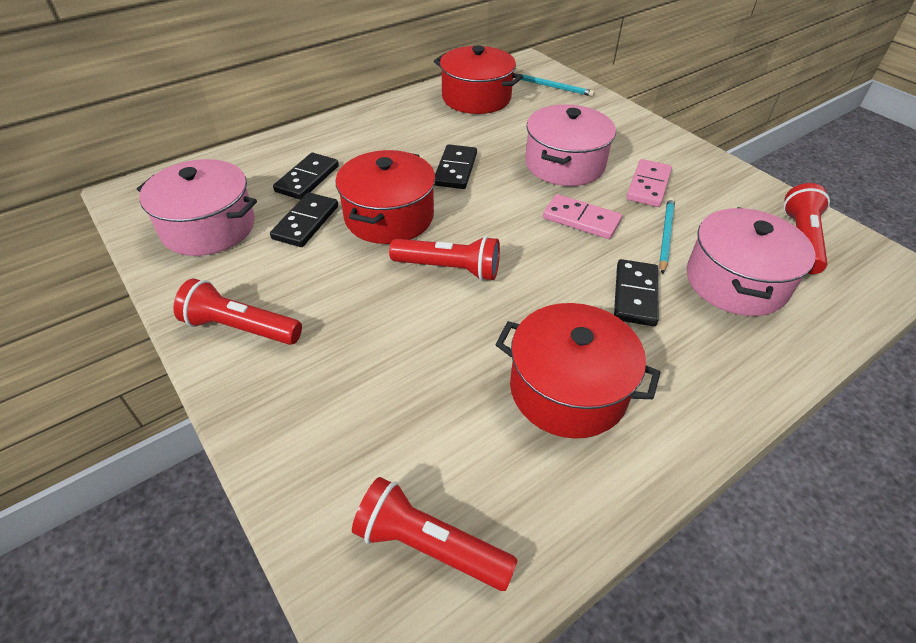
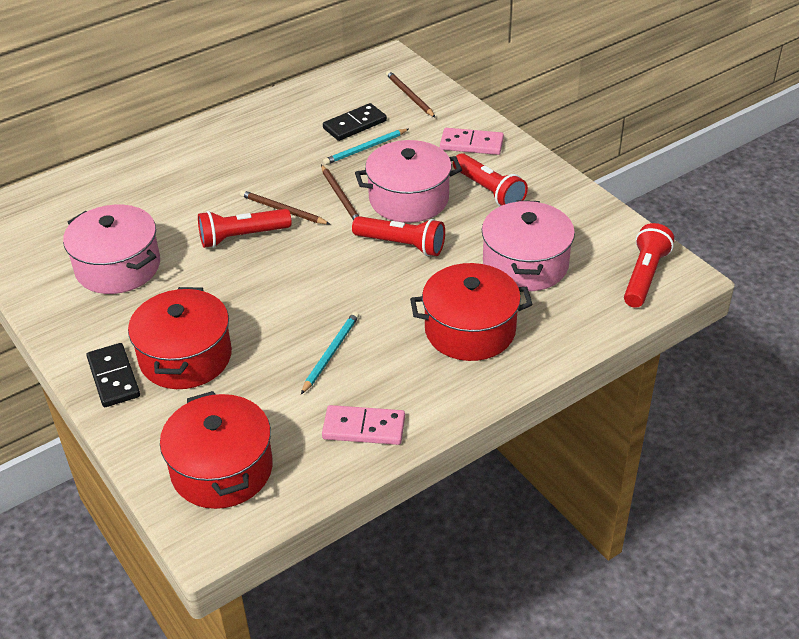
black domino: [270,193,338,247] [273,153,339,200] [435,144,477,189] [614,259,659,326] = 4 -> [86,343,140,407] [323,103,387,141] = 2
brown pencil: none = 0 -> [240,190,330,224] [321,165,359,220] [386,71,436,118] = 3

